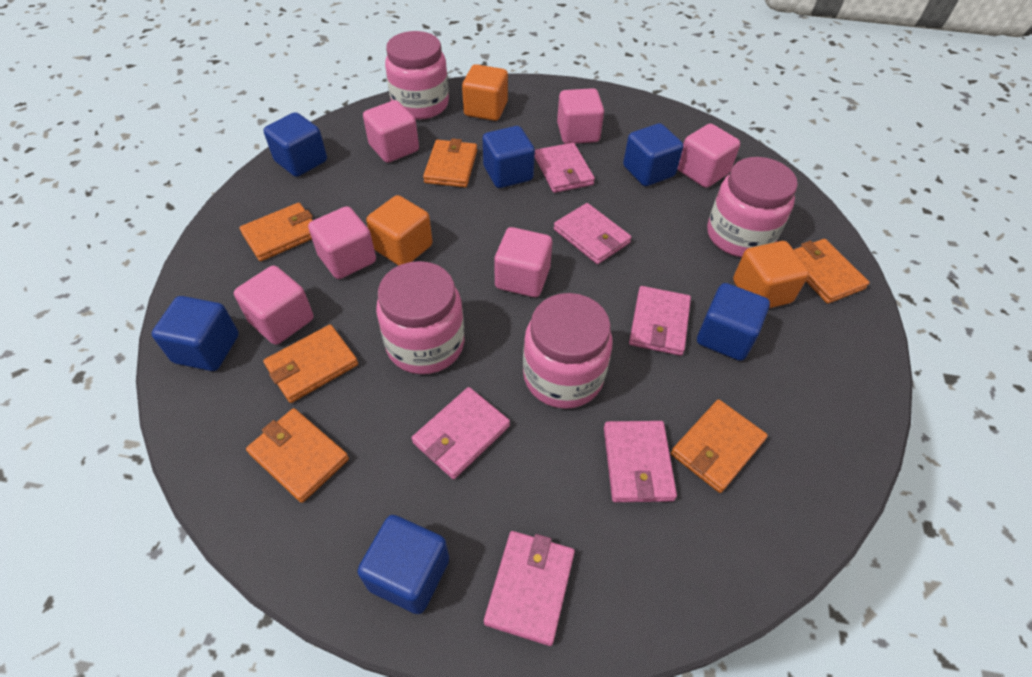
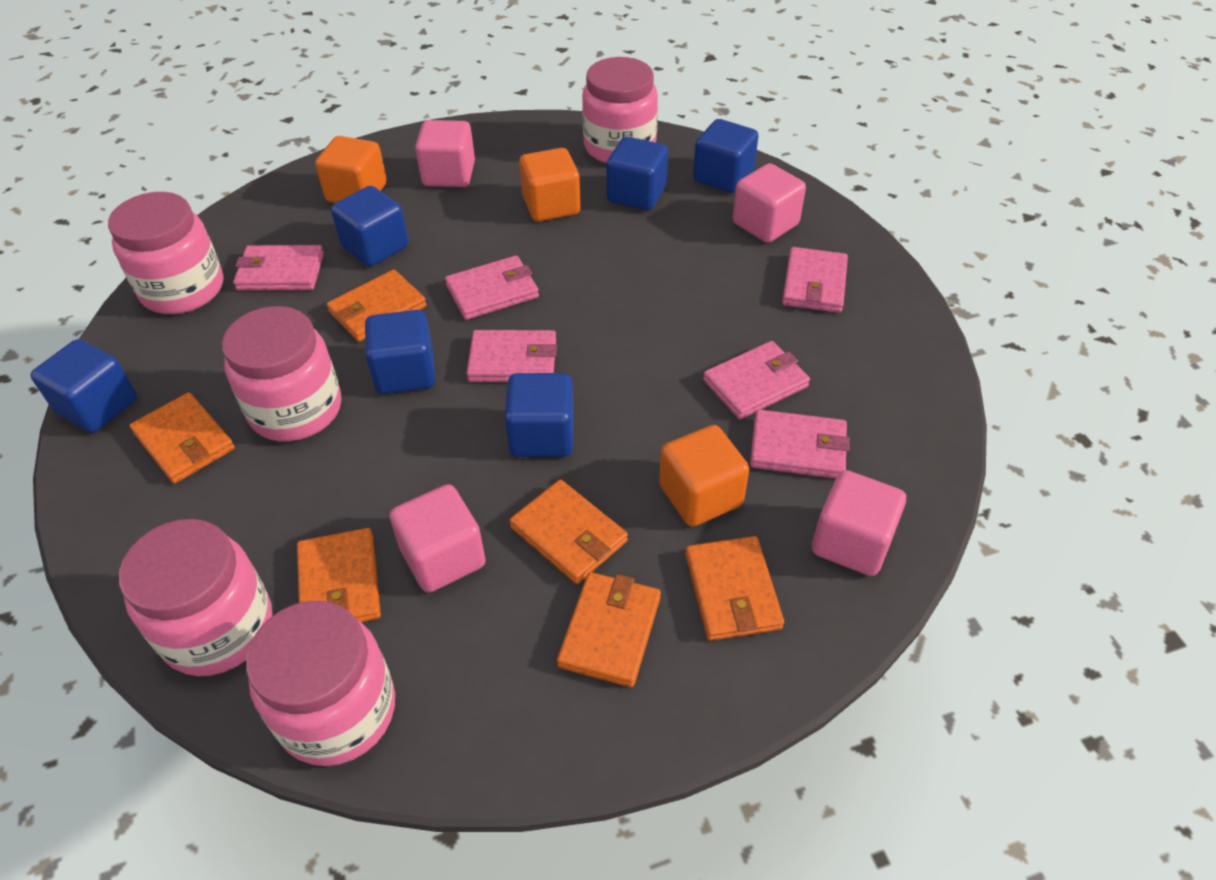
pink cube: [234,265,313,345] [308,206,376,279] [363,100,419,163] [494,227,552,297] [557,88,604,144] [678,123,740,188] = 6 -> [390,484,486,593] [415,120,475,187] [733,163,806,243] [812,470,906,576] = 4
pink jar: [376,261,464,374] [385,31,449,120] [523,293,613,409] [707,157,798,257] = 4 -> [108,192,223,314] [119,519,272,676] [222,306,341,441] [246,601,395,766] [582,57,658,163] = 5

